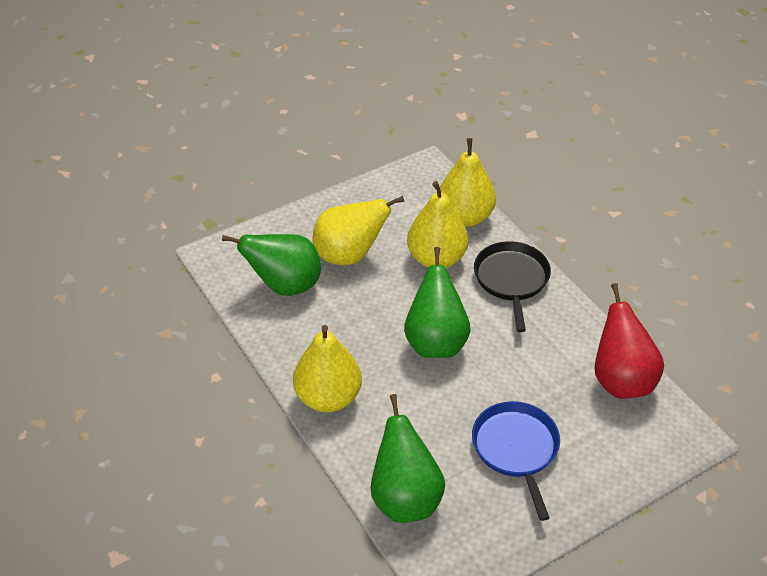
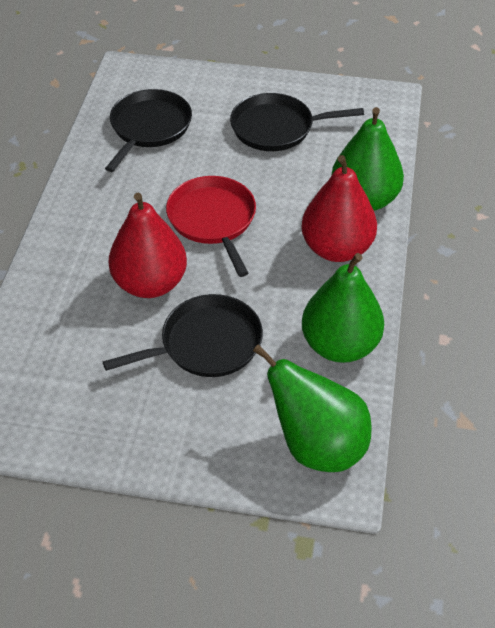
black pan: [474,241,551,332] = 1 -> [103,294,263,377] [105,89,192,172] [230,93,364,151] = 3
blue pan: [472,401,560,521] = 1 -> none = 0
red pan: none = 0 -> [166,176,256,277] = 1
red pear: [594,283,664,399] = 1 -> [108,192,187,298] [301,155,377,262] = 2
yellow pear: [293,325,362,412] [313,196,404,265] [407,181,468,268] [440,138,496,227] = 4 -> none = 0

